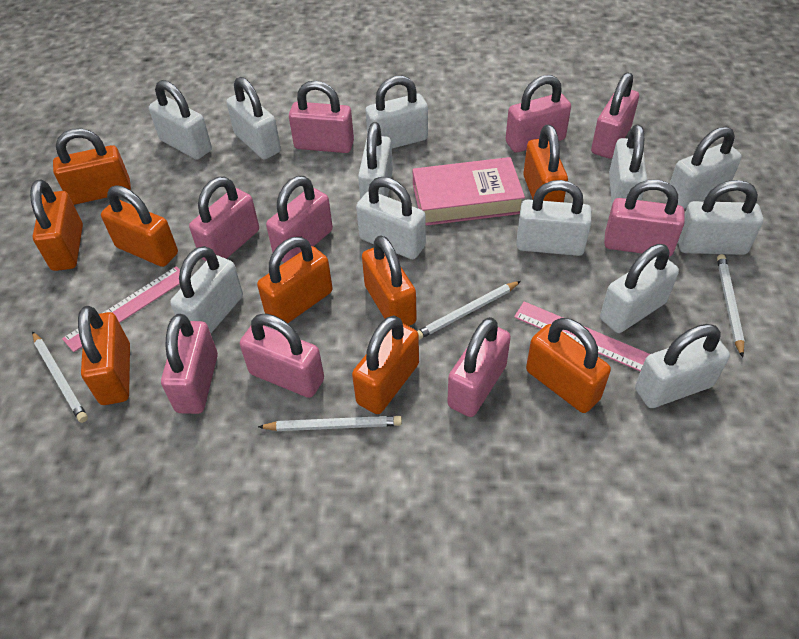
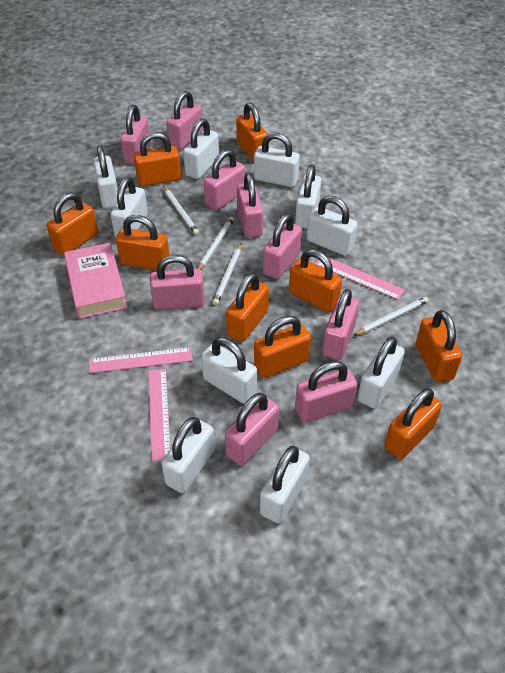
pink ruler: [62,266,180,352] [514,301,650,372] = 2 -> [89,347,193,373] [148,369,171,461] [315,257,405,300] = 3
white padlock: [149,80,212,160] [170,246,243,333] [226,77,281,159] [356,177,426,259] [358,122,393,199] [365,76,428,149] [516,180,592,256] [600,244,679,333] [609,125,647,203] [635,324,730,408] [666,127,742,209] [678,180,763,255] = 12 -> [93,146,118,209] [111,177,148,238] [161,417,215,493] [183,118,219,179] [201,337,257,404] [254,132,300,187] [260,446,310,524] [295,165,321,229] [307,196,358,256] [358,336,405,409] = 10

